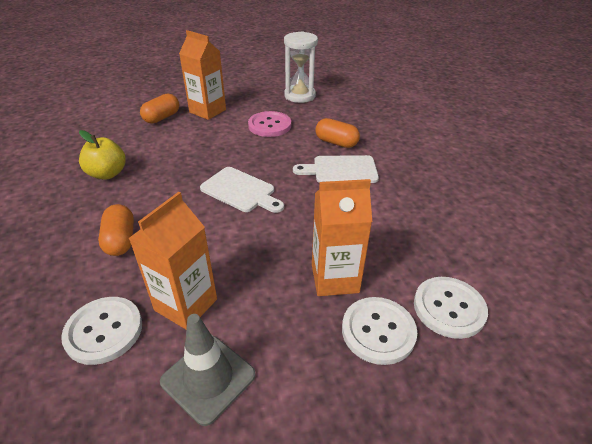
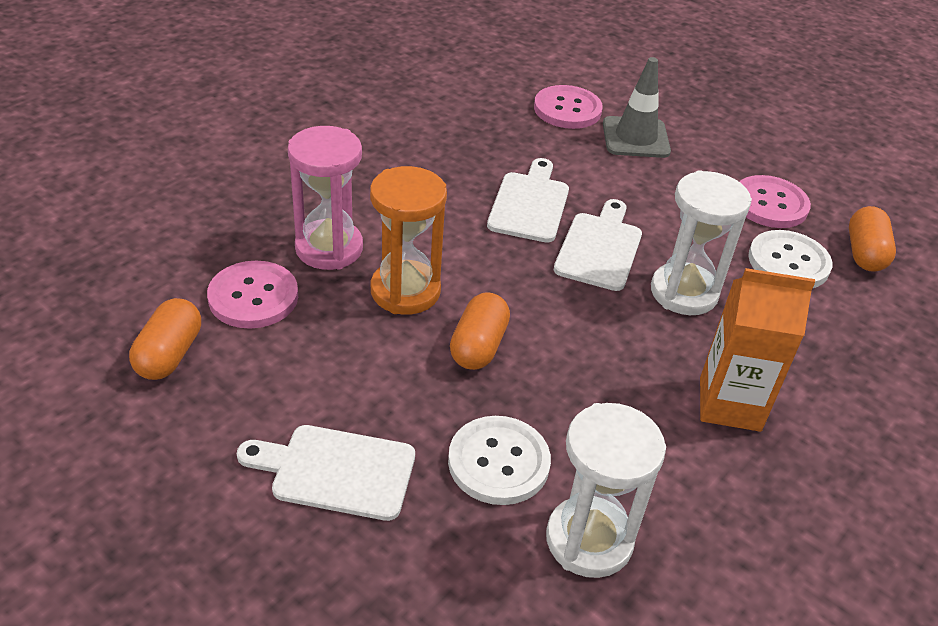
orange carton: [129,192,217,329] [179,30,226,120] [312,179,372,296] = 3 -> [700,268,815,432] = 1
orange hourglass: none = 0 -> [370,166,447,315] = 1
pink button: [248,111,291,137] = 1 -> [207,261,298,329] [534,85,603,129] [739,175,811,228] = 3
pink hourglass: none = 0 -> [288,126,363,270] = 1
white button: [61,297,142,365] [342,297,417,365] [414,277,488,339] = 3 -> [448,416,551,505] [748,230,832,288] = 2
white cutting board: [200,167,284,213] [293,155,379,183] = 2 -> [237,425,415,521] [487,158,569,243] [554,199,642,291] = 3
white hourglass: [284,31,318,103] = 1 -> [546,403,666,578] [651,170,752,315] = 2
yellow apple: [79,130,126,180] = 1 -> none = 0

